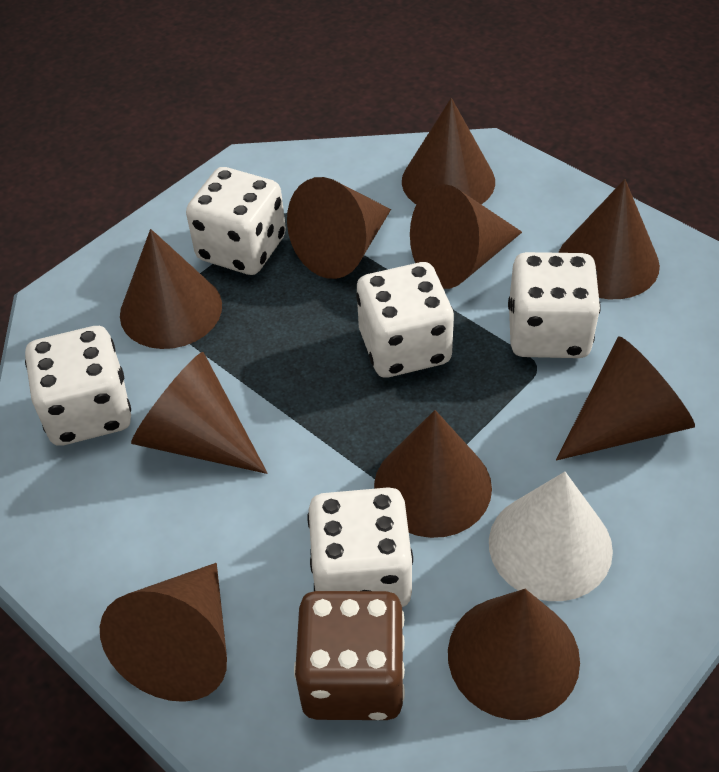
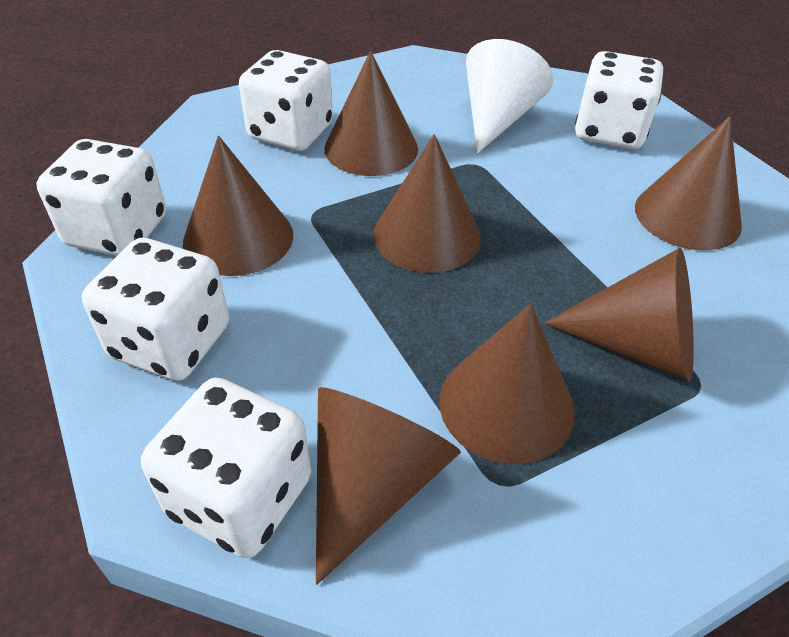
brown cone: [100,563,227,702] [120,229,222,349] [131,352,267,474] [287,177,391,279] [374,410,492,538] [402,98,495,205] [410,184,522,289] [448,589,580,720] [556,336,695,460] [559,179,660,299] = 10 -> [183,136,293,276] [316,387,461,585] [324,51,418,176] [373,134,481,273] [439,304,575,464] [544,248,694,382] [635,116,742,250] = 7
brown dice: [294,591,405,720] = 1 -> none = 0

